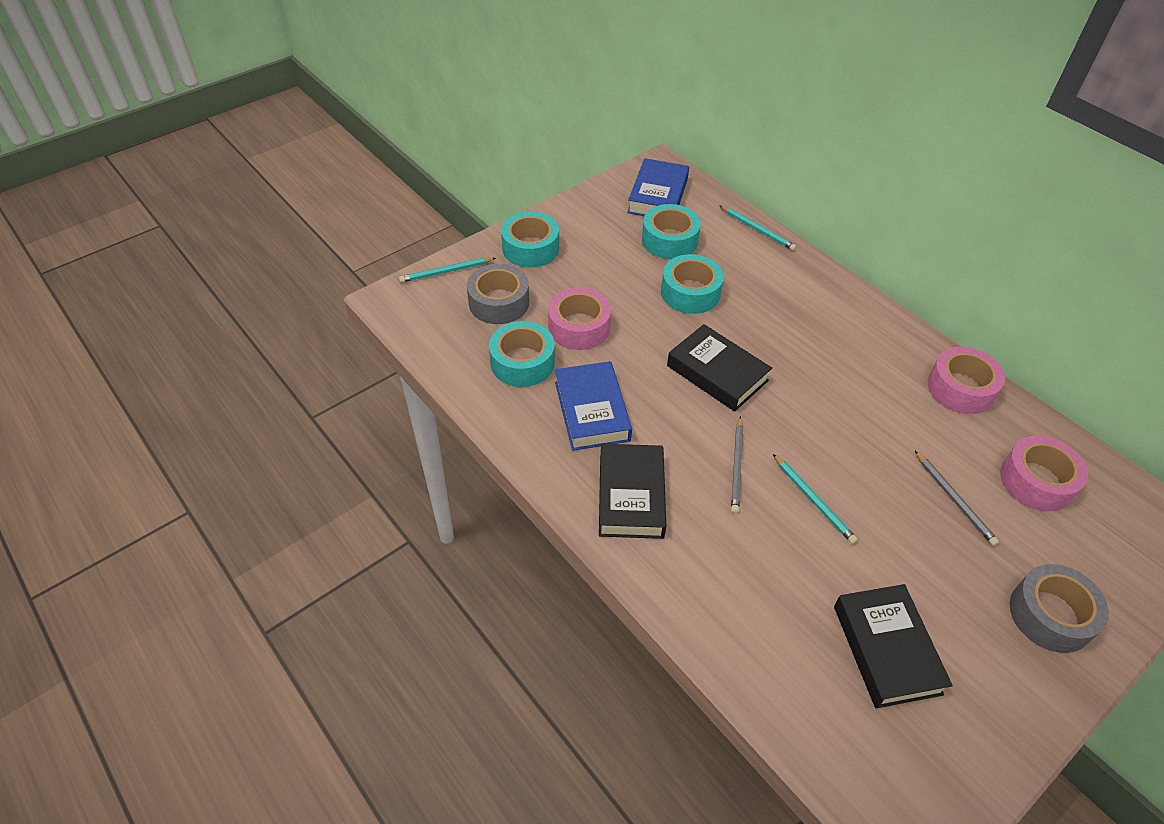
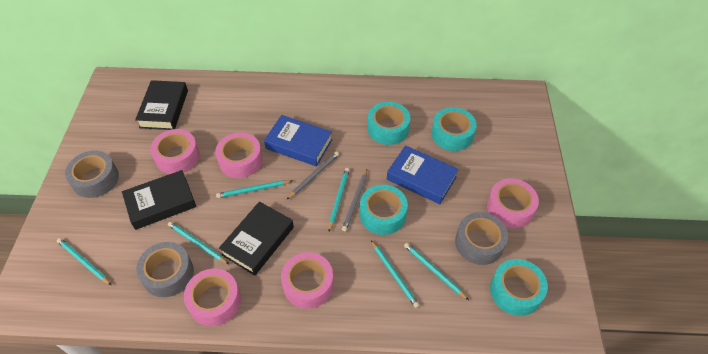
grey tape: [467,264,529,324] [1010,564,1109,653] = 2 -> [65,151,119,198] [136,242,194,297] [455,212,508,265] = 3
pink tape: [548,287,611,350] [928,347,1005,414] [1000,436,1088,511] = 3 -> [150,129,200,174] [184,268,241,326] [215,132,263,178] [281,252,334,309] [487,178,539,228] = 5
turquoise pencil: [399,258,496,283] [720,206,796,251] [773,454,858,544] = 3 -> [57,238,111,285] [168,222,229,264] [216,180,292,198] [328,168,350,231] [371,240,419,308] [404,243,469,300] = 6

